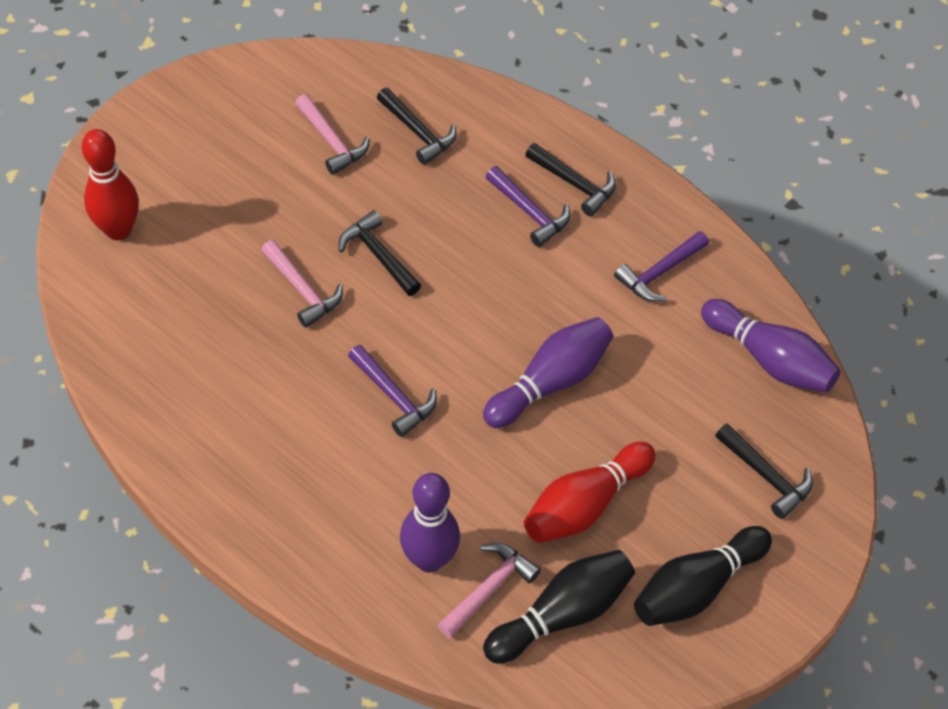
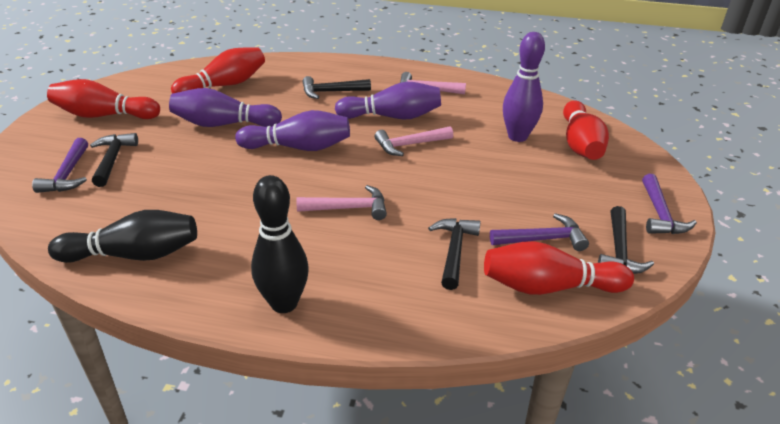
purple bowling pin: [400,473,460,572] [483,317,613,428] [701,299,841,393] = 3 -> [169,88,282,127] [235,110,350,151] [335,82,441,119] [503,32,545,142] = 4
red bowling pin: [82,129,139,240] [524,442,656,543] = 2 -> [47,79,160,119] [171,47,265,94] [484,241,634,295] [563,100,609,160] = 4

